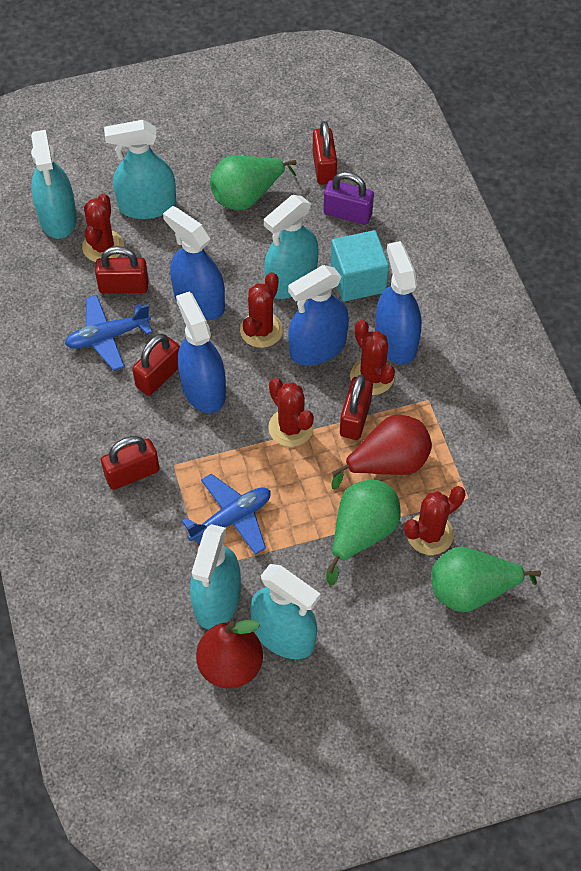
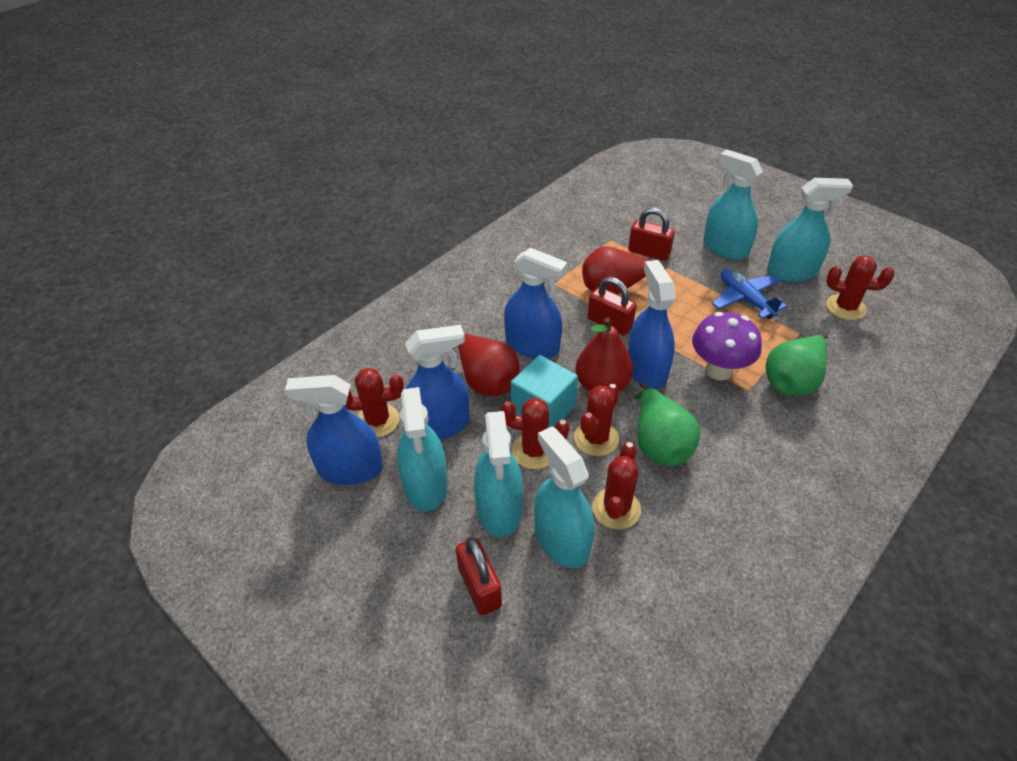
blue plane: [65,295,152,371] [182,474,271,555] = 2 -> [712,269,787,319] = 1
green pear: [210,156,297,210] [326,480,400,585] [432,547,541,612] = 3 -> [634,382,700,466] [766,334,828,396] = 2
purple mushroom: none = 0 -> [692,312,762,381] = 1
purple padlock: [323,172,374,225] = 1 -> none = 0
red padlock: [95,246,148,294] [101,436,160,490] [132,334,180,396] [312,121,337,185] [340,375,373,440] = 5 -> [456,537,502,615] [588,277,636,335] [628,208,675,261] = 3
red pear: [196,620,263,689] [331,415,432,490] = 2 -> [453,334,520,396] [575,317,633,392] [582,246,666,294] = 3

